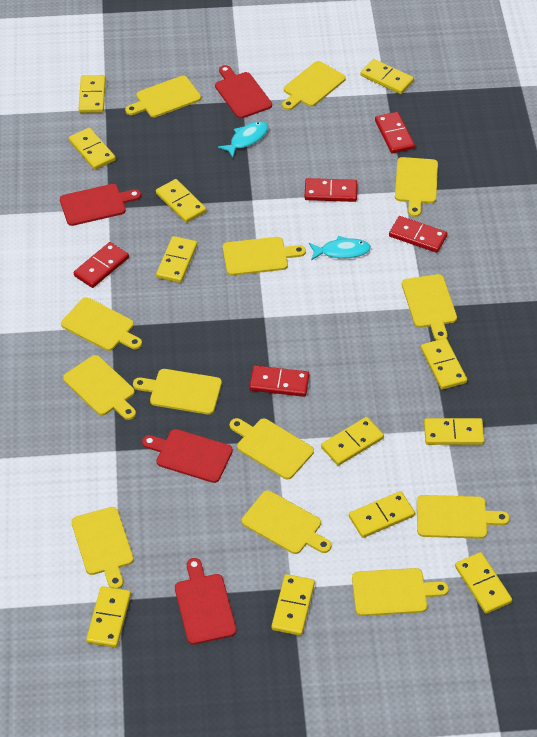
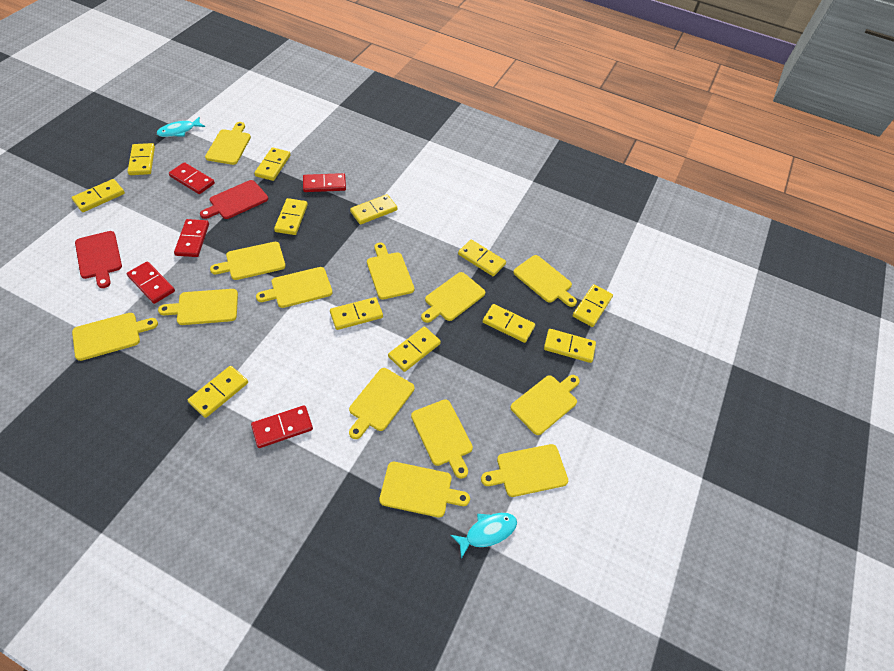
red cutting board: [60,184,141,226] [142,429,233,483] [175,558,236,645] [215,65,272,119] = 4 -> [75,231,122,288] [200,180,268,219] = 2

